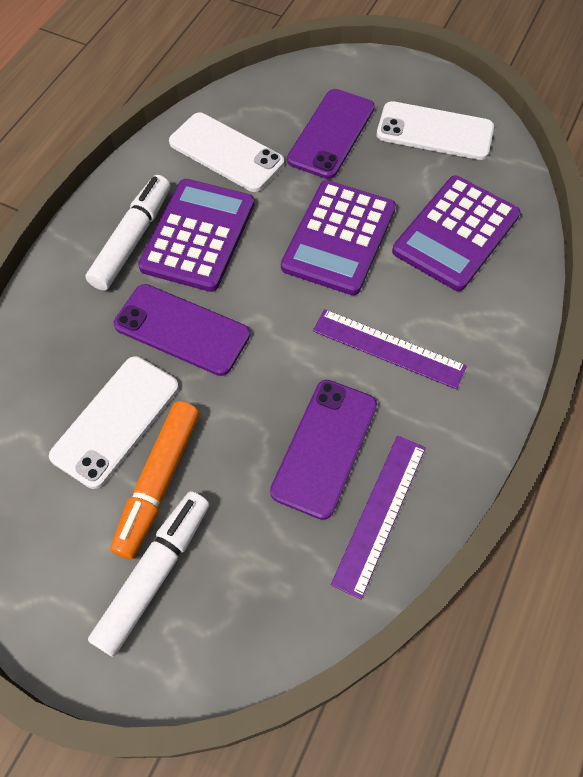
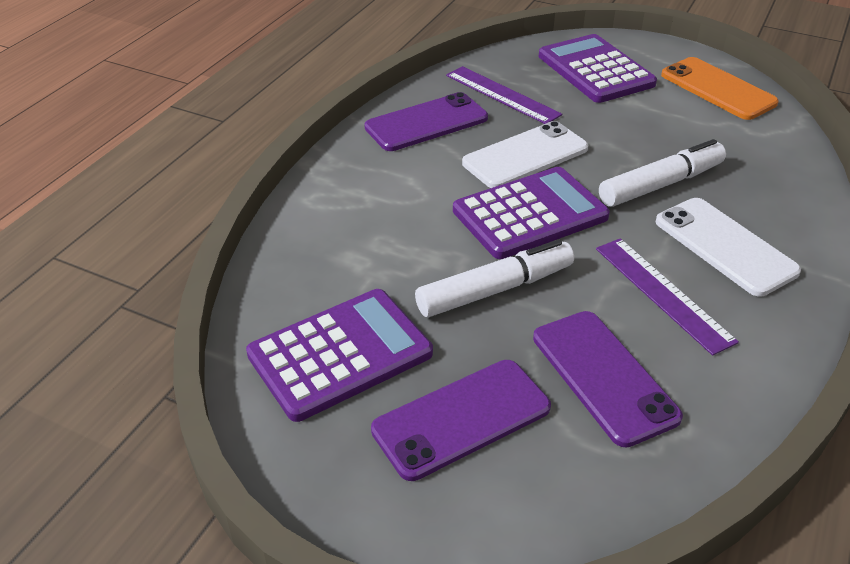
orange marker: [110,401,199,559] = 1 -> none = 0
orange phone: none = 0 -> [661,57,779,120] = 1
white phone: [49,356,179,489] [169,112,284,192] [377,101,494,160] = 3 -> [462,121,588,188] [655,198,801,296] = 2

